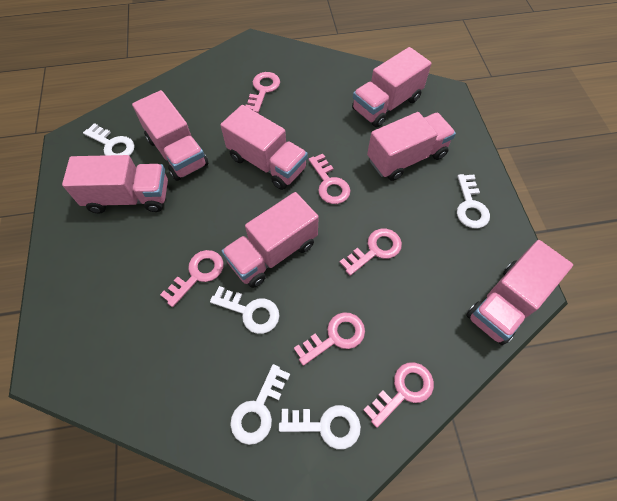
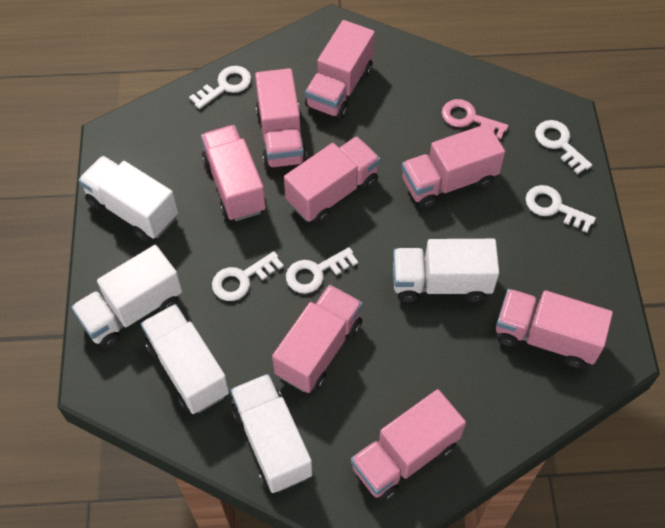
pink key: [160,250,224,307] [245,72,280,113] [294,312,365,366] [308,154,351,204] [339,229,402,276] [363,362,434,428] = 6 -> [442,99,508,139] = 1
pink truck: [62,155,168,213] [132,90,209,181] [221,105,308,190] [222,192,319,288] [352,47,432,127] [367,112,456,181] [466,240,573,345] = 7 -> [201,125,266,221] [255,68,307,169] [272,285,363,393] [284,136,381,224] [305,20,375,119] [351,389,466,502] [402,124,505,209] [496,289,613,368] = 8
white truck: none = 0 -> [71,245,182,348] [78,156,178,241] [141,304,229,414] [230,374,313,493] [393,239,499,303] = 5

